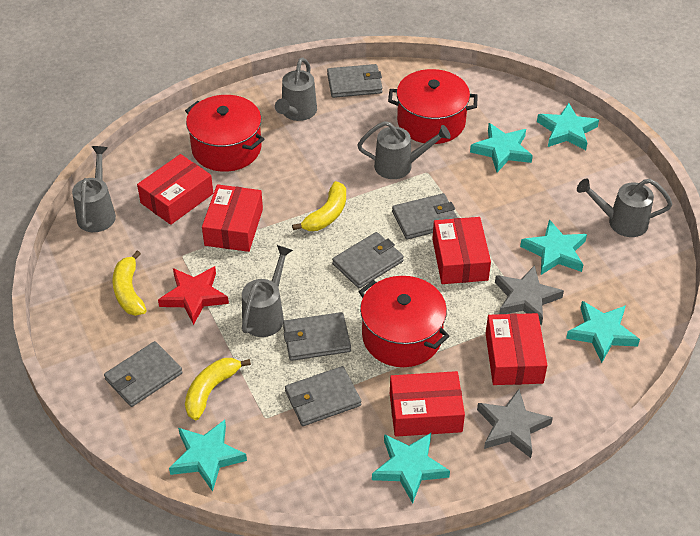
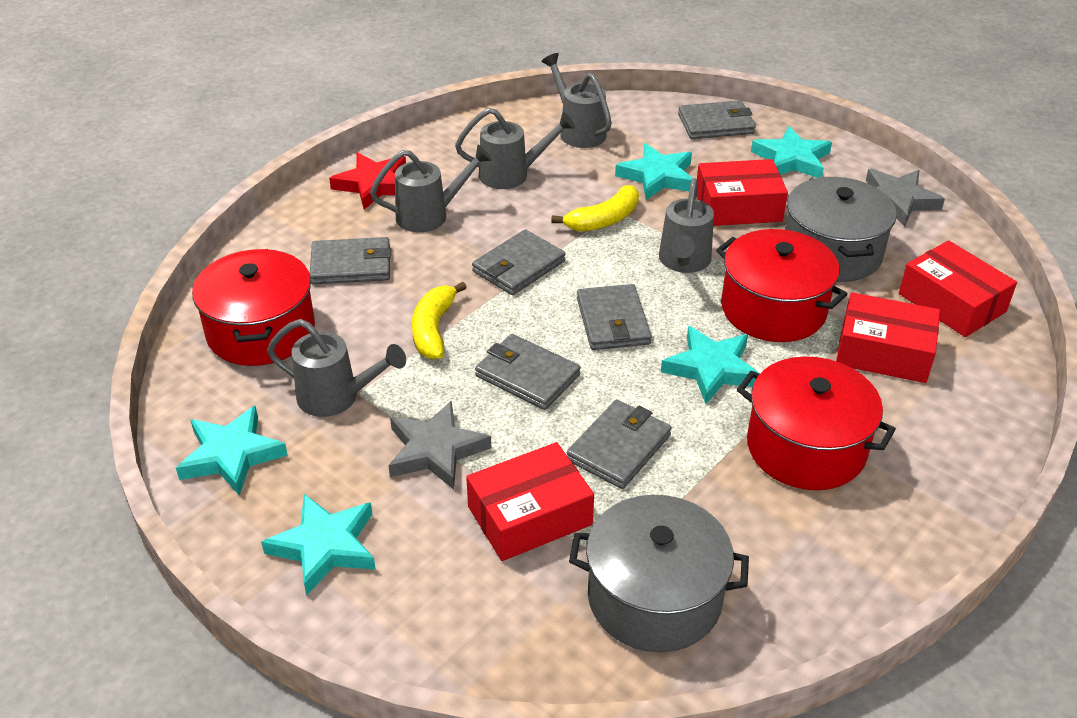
grey pot: none = 0 -> [569,495,749,652] [785,177,897,282] = 2
red box: [137,154,213,225] [202,184,263,252] [390,371,465,437] [432,217,491,284] [485,313,547,385] = 5 -> [466,442,594,561] [697,159,788,226] [836,292,940,383] [899,240,1017,337] = 4
turquoise star: [169,420,247,492] [372,433,450,503] [470,123,533,172] [520,219,587,275] [537,103,599,150] [566,301,640,363] = 6 -> [176,405,288,495] [261,494,376,595] [615,143,693,200] [661,326,760,404] [751,126,832,178] = 5
yellow banana: [112,251,147,316] [185,358,251,420] [292,181,346,231] = 3 -> [412,282,467,359] [551,185,639,232] = 2

